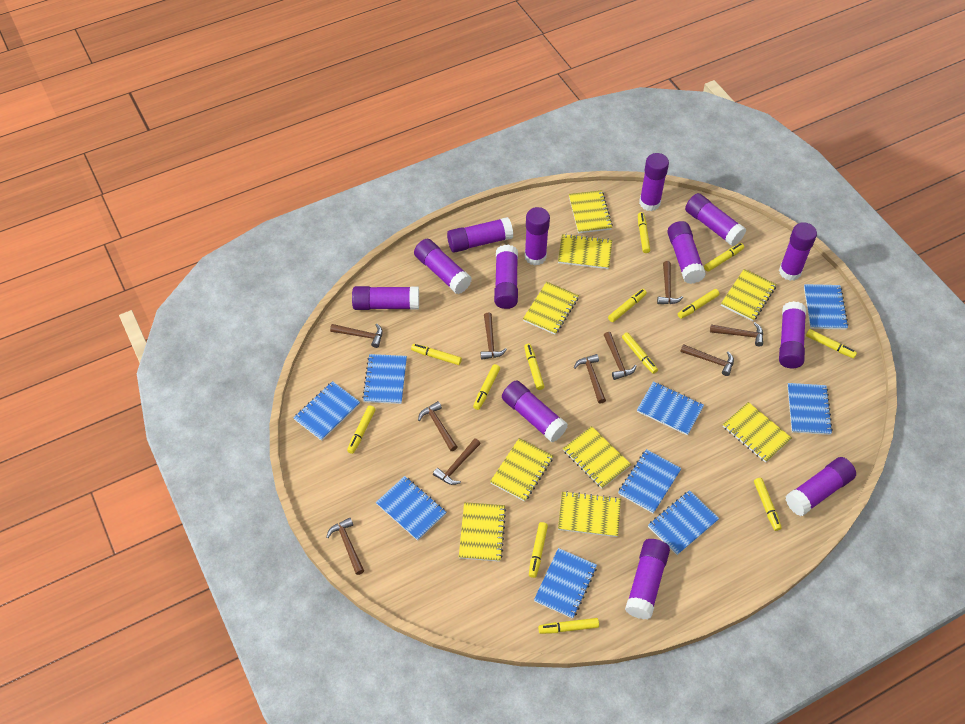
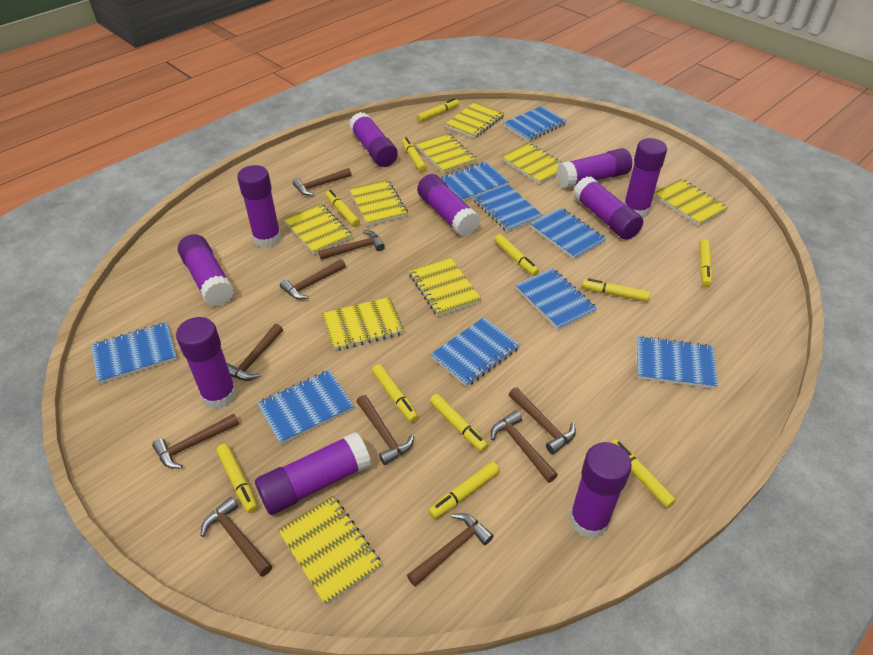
purple glue stick: [352,286,419,310] [414,239,472,294] [447,217,513,253] [494,244,518,309] [502,380,568,442] [525,207,550,265] [625,539,670,619] [639,153,669,211] [667,221,706,284] [685,193,746,246] [779,222,817,281] [779,301,806,368] [786,457,856,516] = 13 -> [176,317,237,409] [178,234,234,307] [237,165,281,248] [255,432,371,515] [349,112,398,167] [417,174,480,237] [556,148,632,189] [569,442,632,539] [573,176,643,240] [624,138,667,218] = 10
yellow marker: [347,405,376,454] [411,344,462,365] [473,364,500,410] [524,344,544,390] [529,522,548,578] [538,618,599,634] [608,289,647,322] [622,332,658,374] [638,212,650,253] [678,289,720,319] [704,243,744,272] [754,478,782,531] [806,329,857,358] = 13 -> [216,444,258,513] [326,190,360,227] [372,364,418,422] [402,137,427,172] [417,98,459,122] [428,462,500,519] [430,394,488,452] [494,234,539,276] [582,278,650,302] [611,439,676,508] [699,239,713,287] = 11

